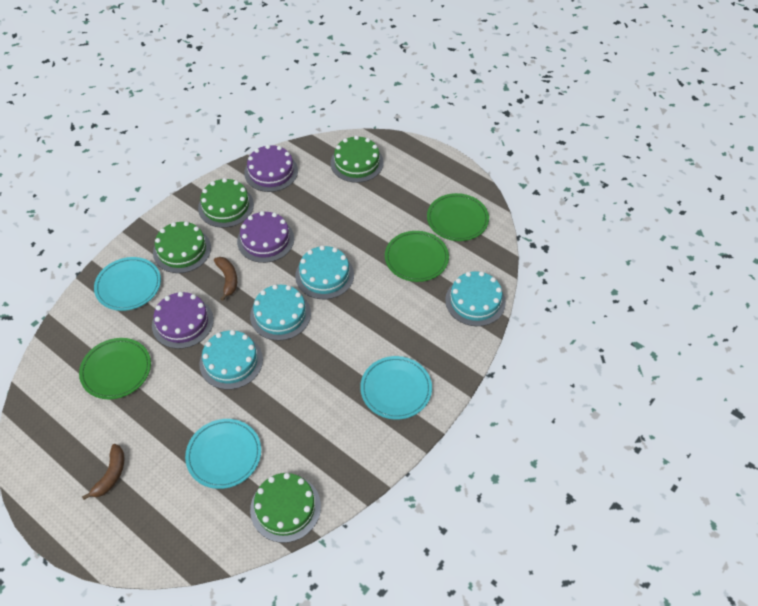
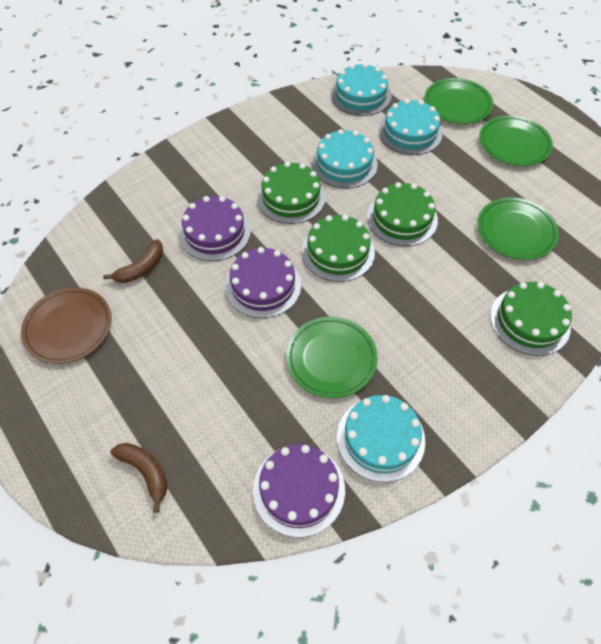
brown plate: none = 0 -> [21,287,112,364] = 1
green plate: [79,338,151,399] [385,231,449,282] [427,193,489,241] = 3 -> [286,317,377,398] [424,78,493,124] [477,197,559,260] [479,115,553,166] = 4
turquoise plate: [94,257,161,311] [185,419,261,489] [360,356,432,419] = 3 -> none = 0

